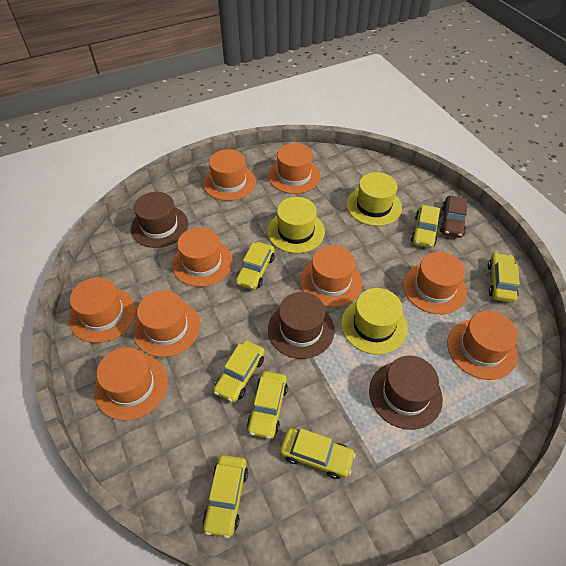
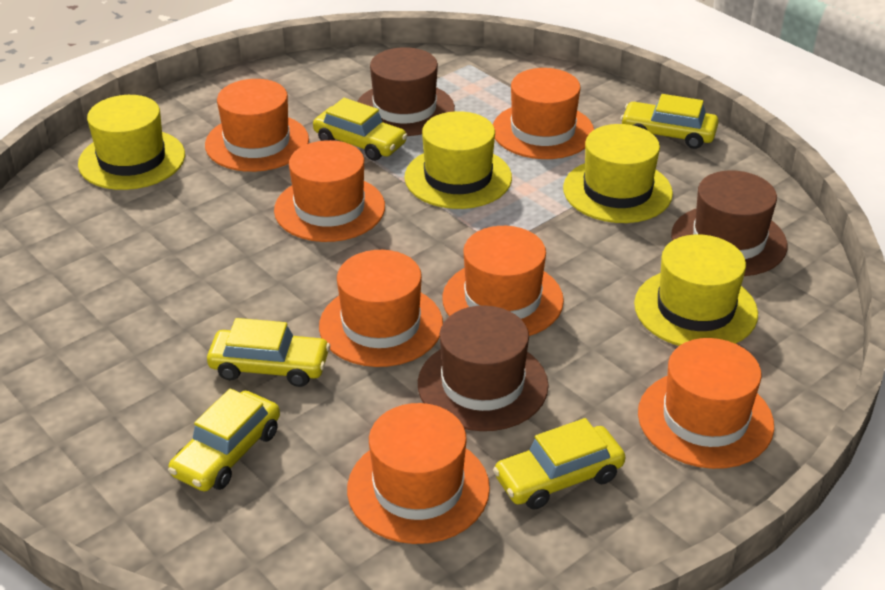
brown car: [440,195,467,238] = 1 -> none = 0
orange hat: [69,278,136,343] [94,347,168,421] [133,290,200,357] [172,227,233,287] [203,149,256,201] [268,143,320,194] [300,245,362,307] [403,252,467,314] [447,311,518,380] = 9 -> [205,79,309,172] [274,140,385,242] [319,250,443,367] [347,403,490,544] [442,226,564,336] [493,68,594,159] [638,338,774,469] = 7
yellow car: [203,455,248,538] [214,340,265,402] [236,242,275,290] [247,371,288,439] [280,428,356,479] [411,205,441,248] [488,252,520,303] = 7 -> [168,388,280,492] [207,318,330,387] [313,98,408,161] [493,418,625,509] [621,94,719,149] = 5
yellow hat: [267,197,325,253] [341,288,408,355] [347,172,402,226] = 3 -> [78,95,185,190] [404,111,512,209] [563,124,673,223] [634,234,758,346] = 4

